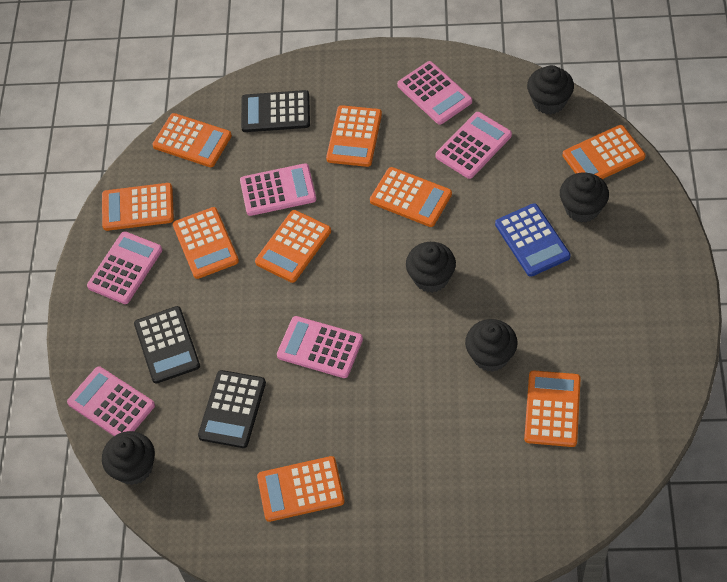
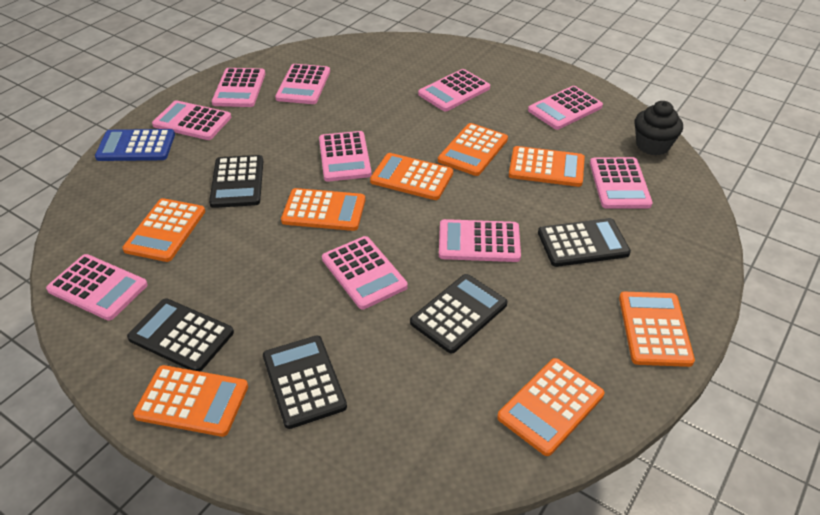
black calculator: [134,306,200,384] [198,370,266,448] [241,90,310,132] = 3 -> [127,298,234,372] [209,155,263,208] [263,336,347,429] [410,274,507,354] [538,218,631,267] = 5
black cupcake: [102,431,155,485] [406,242,456,293] [465,319,518,372] [527,65,574,115] [560,173,609,223] = 5 -> [634,101,683,155] = 1
orange calculator: [102,183,174,231] [152,113,232,167] [173,207,239,279] [255,210,331,283] [257,456,345,522] [326,105,382,167] [370,167,452,227] [524,371,581,447] [563,125,646,179] = 9 -> [122,198,205,262] [133,365,248,437] [281,188,365,231] [370,153,453,200] [438,123,508,176] [497,358,604,456] [509,146,585,187] [619,292,695,367] = 8
pink calculator: [67,366,155,436] [87,231,162,304] [240,163,316,216] [277,316,363,378] [397,61,472,125] [435,112,512,179] = 6 -> [46,254,148,321] [152,100,231,140] [212,68,265,107] [275,64,330,104] [319,131,372,182] [322,236,408,309] [418,69,490,111] [439,219,521,262] [528,86,603,130] [590,157,653,209] = 10

